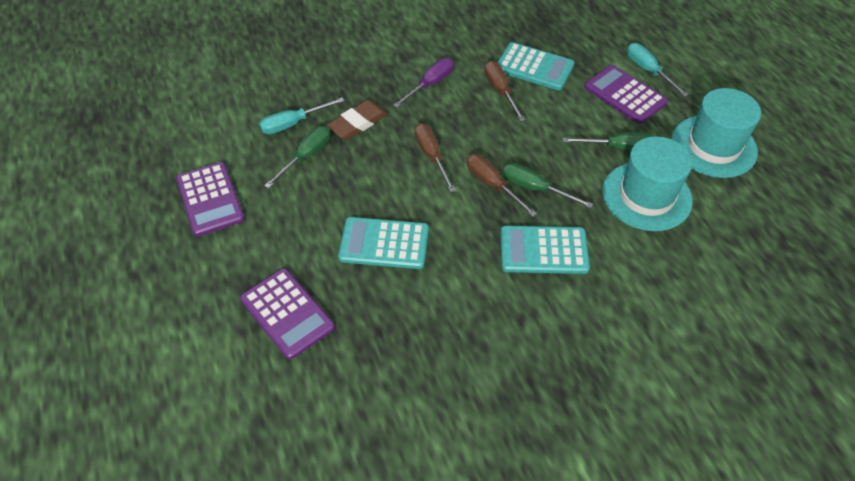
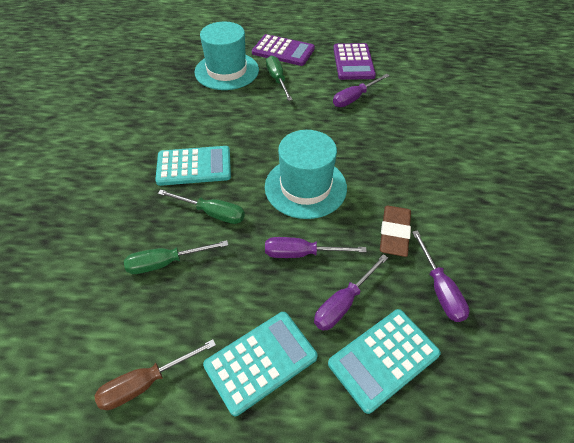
brown screwdriver: [414,123,456,192] [467,154,537,217] [484,61,526,121] = 3 -> [94,339,216,410] = 1
purple calculator: [176,162,245,236] [240,268,335,360] [584,65,668,124] = 3 -> [252,34,315,66] [333,43,376,80] = 2
purple screwdriver: [393,58,454,108] = 1 -> [265,237,367,258] [314,254,388,331] [333,74,390,107] [412,230,469,322] = 4
turquoise screwdriver: [259,97,344,134] [627,43,689,97] = 2 -> none = 0

